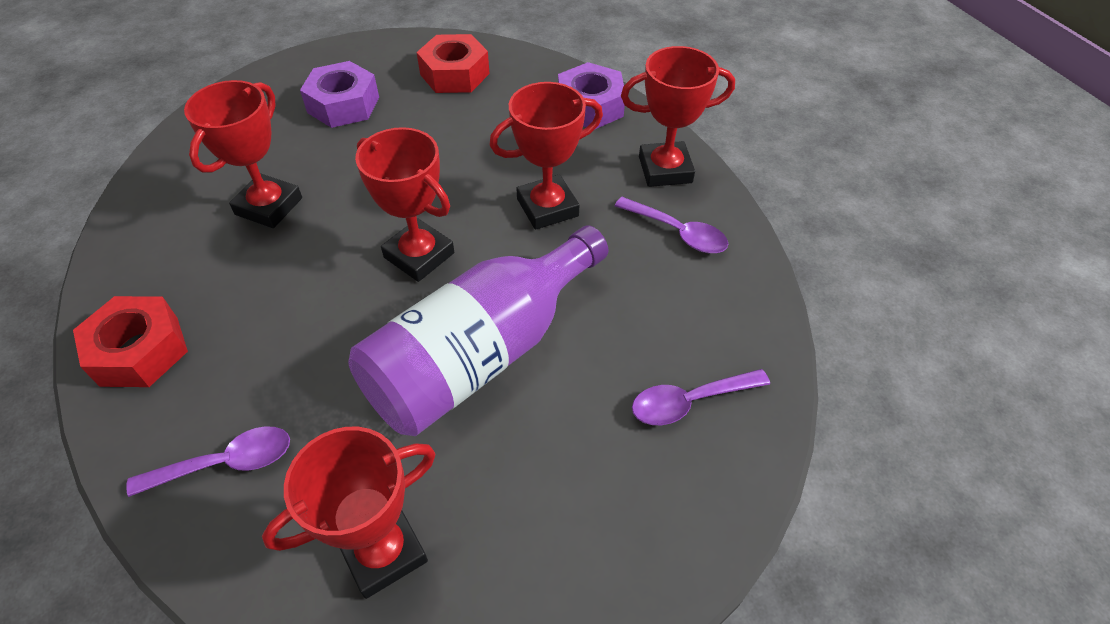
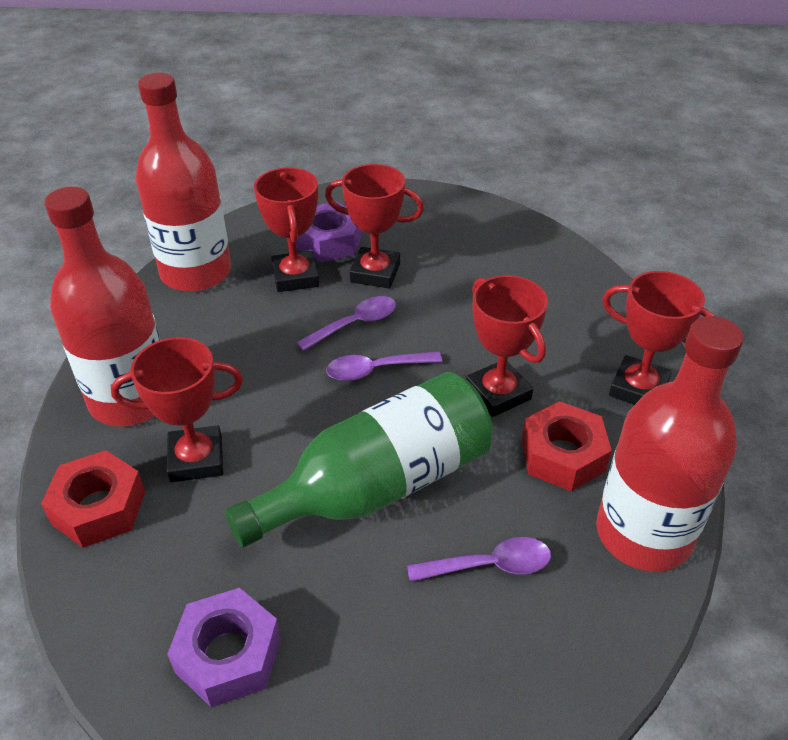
green bottle: none = 0 -> [225,372,493,548] = 1
purple bottle: [348,225,608,436] = 1 -> none = 0
red bottle: none = 0 -> [45,187,160,426] [135,73,231,292] [596,316,744,572] = 3

